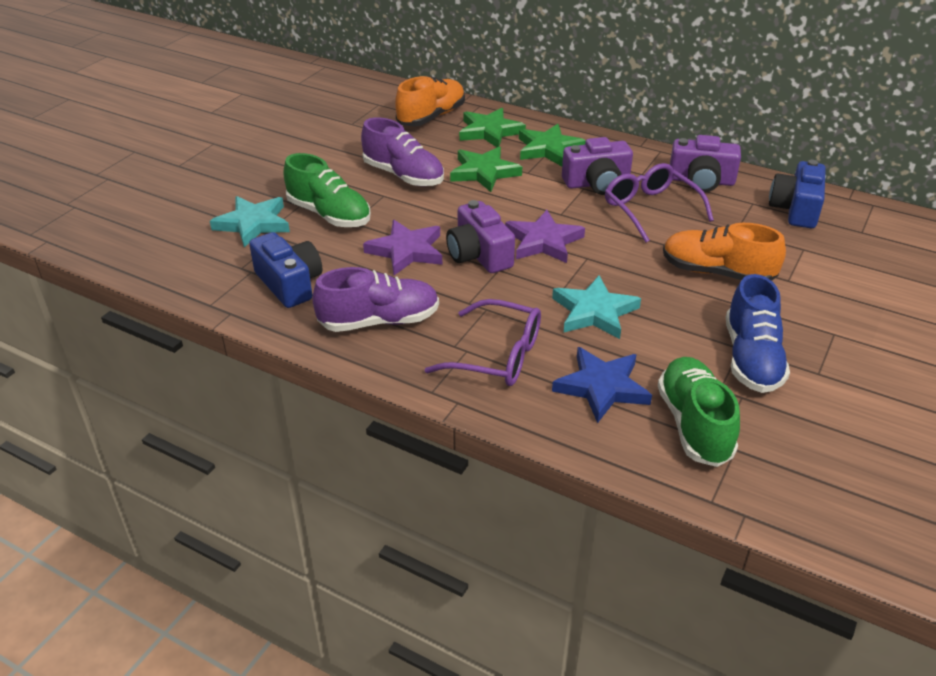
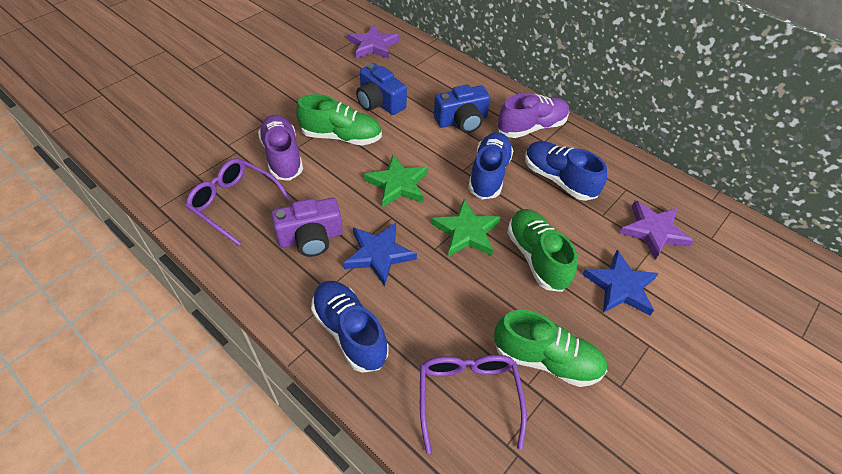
blue shoe: [726,274,790,393] = 1 -> [311,281,389,373] [468,132,514,199] [525,141,607,201] = 3
blue star: [552,347,652,423] = 1 -> [343,223,417,286] [582,250,659,316] = 2
green shoe: [283,153,371,227] [658,357,740,467] = 2 -> [296,94,382,145] [494,310,607,387] [507,209,577,292] = 3
green star: [450,147,522,192] [459,108,526,147] [519,124,586,166] = 3 -> [364,155,428,208] [431,199,501,257] = 2
orange shoe: [395,76,465,126] [663,223,786,281] = 2 -> none = 0
purple camera: [446,200,515,273] [562,137,633,195] [670,135,741,192] = 3 -> [271,198,343,257] = 1
turquoise star: [210,196,290,247] [552,275,641,339] = 2 -> none = 0

